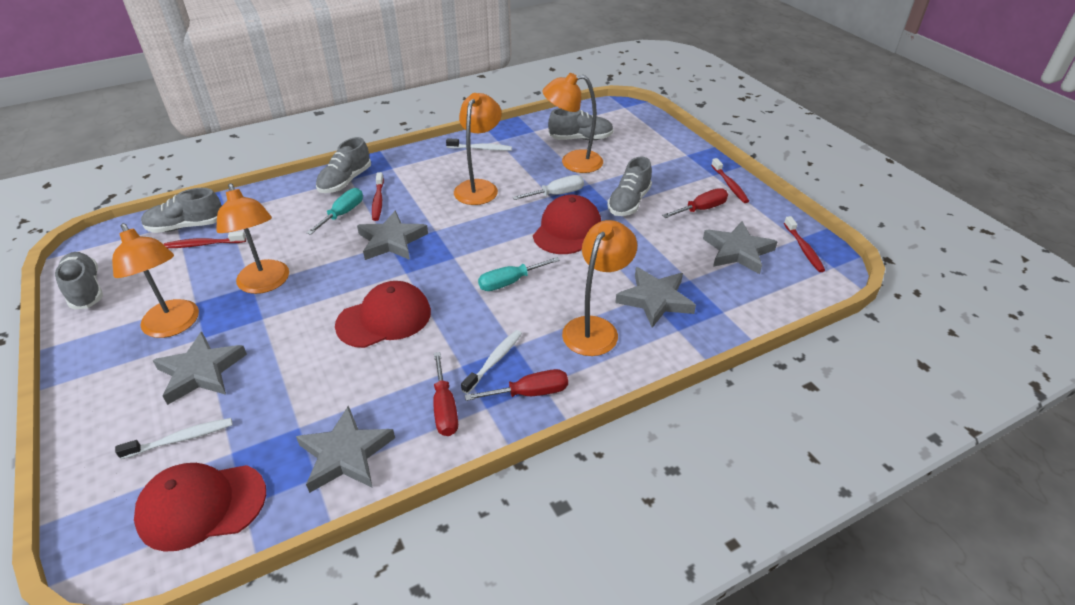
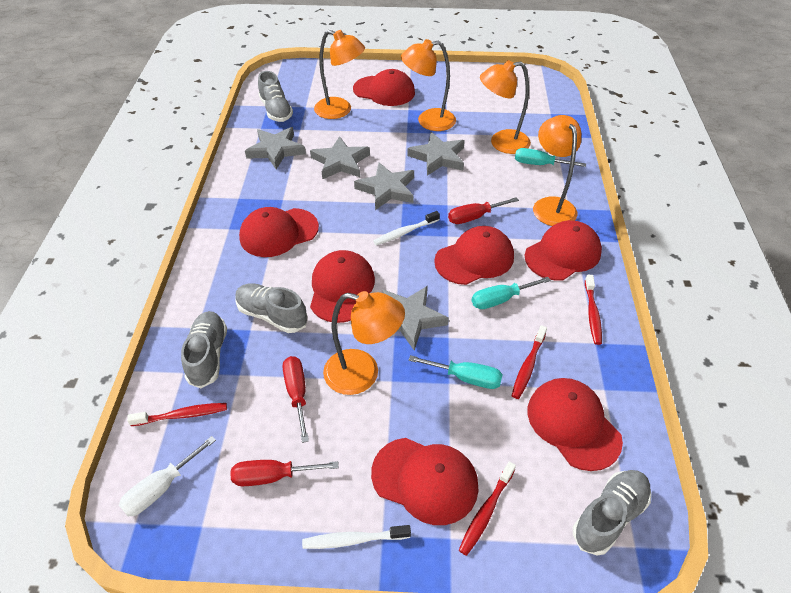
grey shoe: [55,252,103,309] [141,188,222,233] [316,137,371,193] [548,108,614,140] [607,157,652,216] = 5 -> [181,311,227,388] [236,283,307,333] [258,71,293,122] [573,470,651,555] = 4
red cap: [134,463,266,552] [335,281,431,348] [533,195,601,254] = 3 -> [239,207,319,257] [310,250,375,323] [353,69,415,106] [371,438,479,525] [434,226,514,285] [525,220,602,281] [528,378,623,471] = 7
turquoise screwdriver: [307,188,363,235] [478,257,560,291] = 2 -> [409,355,503,389] [472,277,551,309] [515,148,586,167] = 3
white toothbrush: [115,418,233,459] [446,138,512,151] [461,330,522,394] = 3 -> [302,525,411,549] [373,211,440,245] = 2

